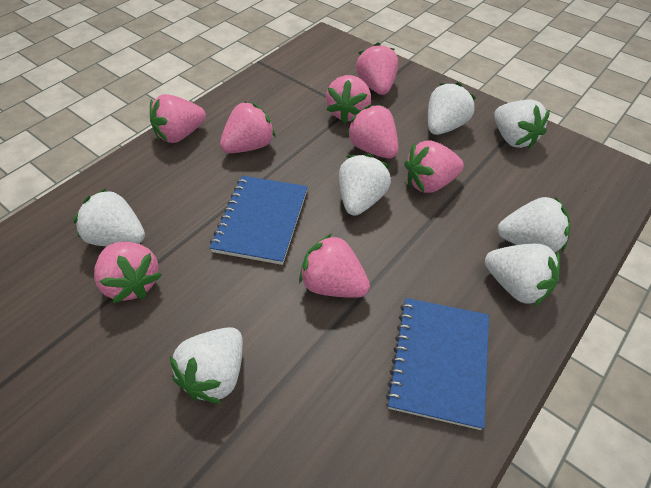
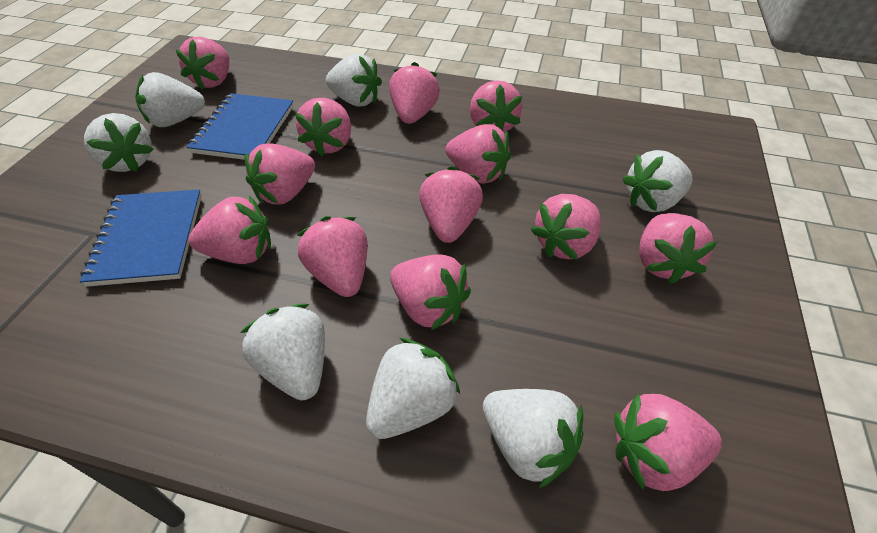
pink strawberry: [94,242,162,303] [150,94,206,143] [220,101,276,153] [299,234,370,298] [326,75,371,124] [347,104,399,159] [356,43,398,95] [404,140,464,193] = 8 -> [176,37,229,90] [188,195,271,264] [245,143,315,205] [295,98,351,156] [297,216,368,297] [389,62,440,124] [390,254,471,330] [419,166,483,243] [445,124,511,184] [470,80,522,133] [531,194,601,260] [614,393,722,491] [639,213,717,284] = 13

